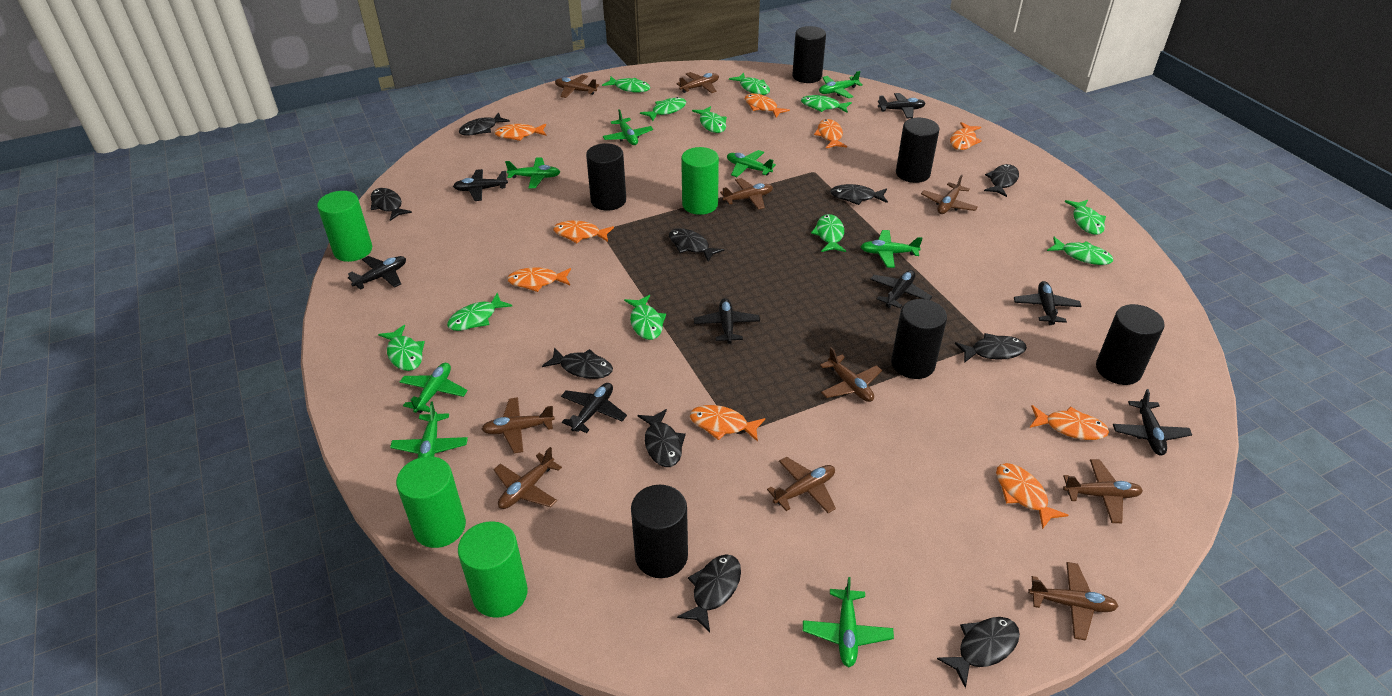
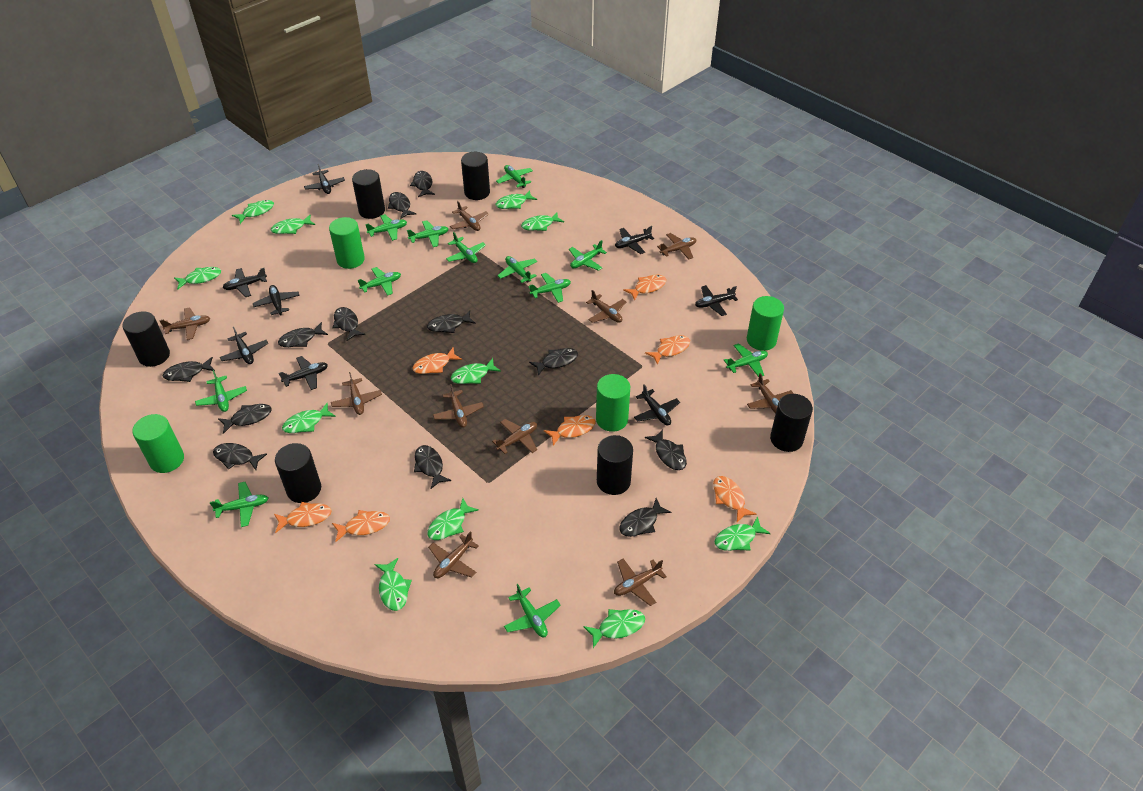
black fish: [371,188,412,221] [459,112,510,136] [542,347,613,379] [637,409,686,467] [669,228,724,262] [677,554,741,633] [830,184,888,205] [937,617,1020,688] [955,333,1027,363] [984,164,1019,197] = 10 -> [163,357,215,382] [213,443,267,470] [218,404,272,434] [278,322,328,347] [333,307,365,341] [388,192,416,219] [410,171,435,197] [414,445,451,489] [427,311,476,333] [529,348,578,376] [620,498,671,537] [645,429,687,470] = 12
green plane: [390,401,468,458] [400,363,468,413] [505,158,560,188] [603,109,653,145] [727,150,776,177] [803,577,894,667] [819,71,863,98] [861,230,923,268] = 8 -> [195,370,247,412] [210,482,268,527] [358,267,401,296] [365,214,407,241] [407,220,449,247] [446,232,486,263] [496,165,533,188] [497,256,537,283] [504,584,561,637] [528,273,571,303] [569,240,607,271] [724,343,768,377] = 12
orange fish: [494,124,547,141] [507,267,571,292] [553,220,614,243] [690,405,765,442] [745,94,790,117] [814,119,847,148] [950,122,982,150] [996,463,1068,529] [1030,405,1109,440] = 9 -> [274,502,332,533] [332,510,390,542] [413,347,462,374] [544,415,596,446] [623,275,666,301] [645,335,690,365] [713,476,756,522] = 7

